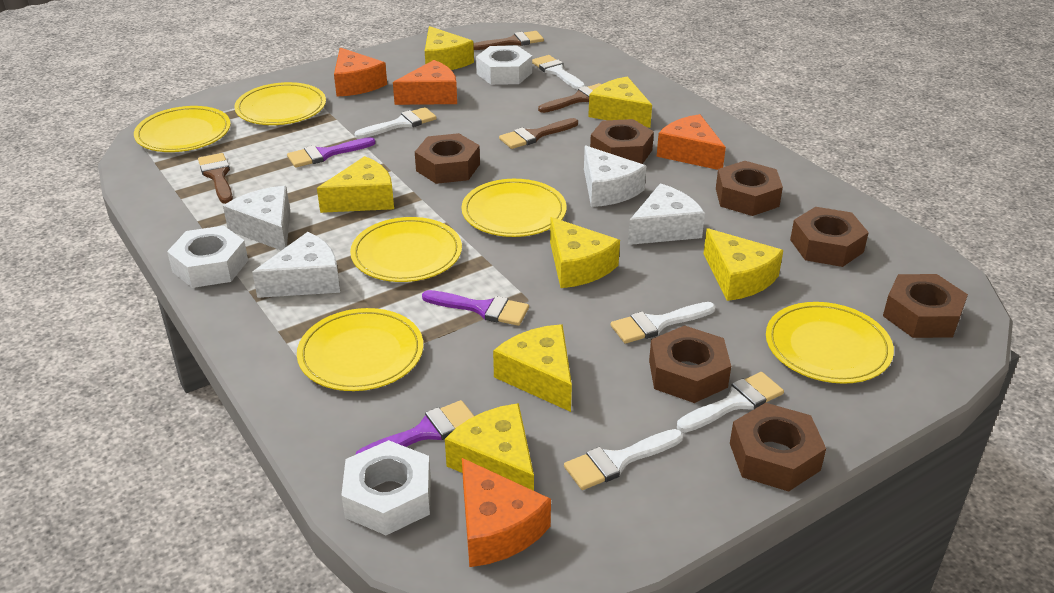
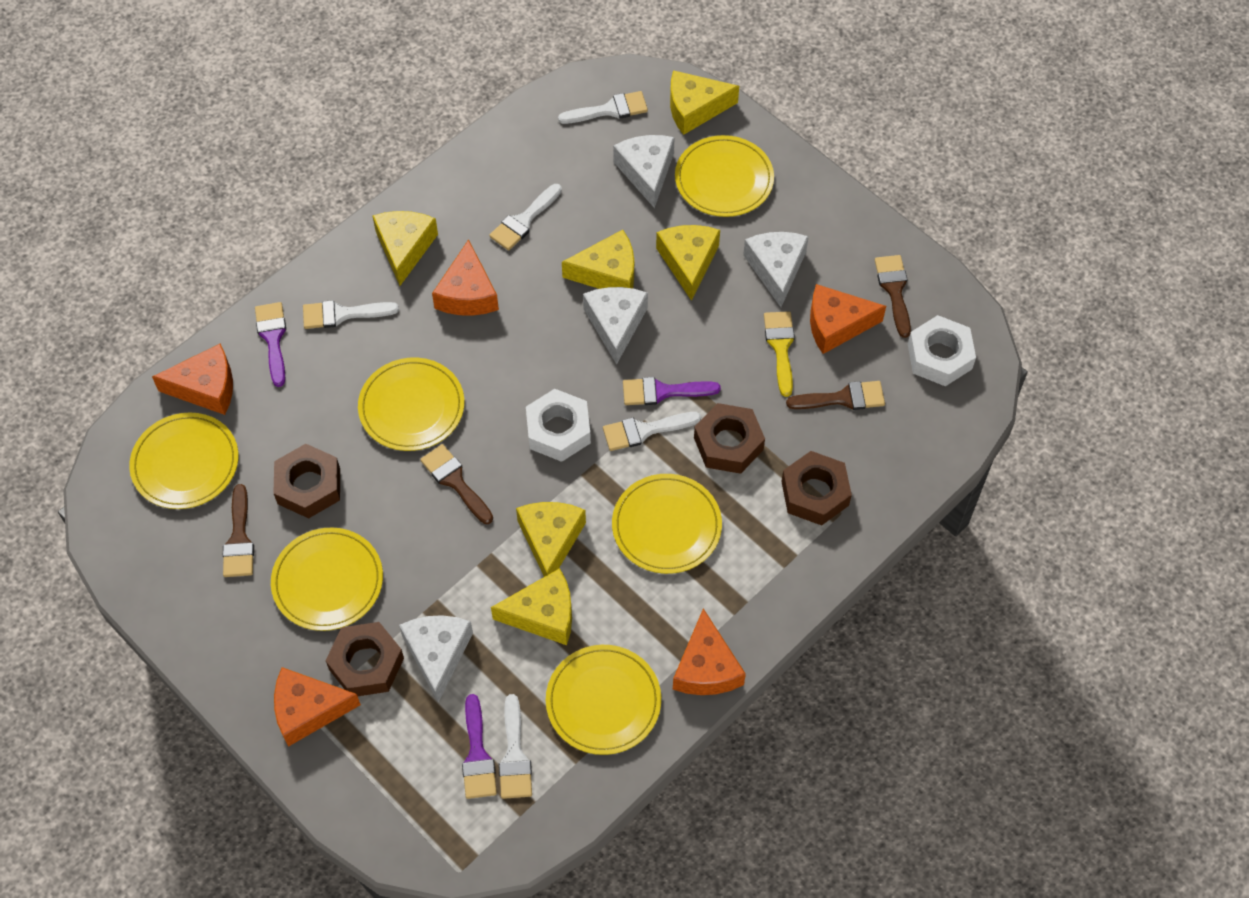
brown nut: [415,133,480,184] [590,119,654,164] [649,325,731,403] [716,161,783,216] [730,403,826,492] [790,207,869,267] [883,274,968,338] = 7 -> [273,444,340,518] [325,622,404,696] [694,403,765,474] [781,451,852,525] = 4
orange cheese: [334,48,387,97] [393,60,457,105] [462,458,551,567] [657,114,726,170] = 4 -> [152,343,233,415] [274,667,361,747] [432,239,499,316] [673,608,746,695] [810,284,886,354] = 5
white nut: [167,226,248,288] [341,440,431,535] [476,46,532,85] = 3 -> [526,389,591,462] [908,315,976,386] = 2
yellow brush: none = 0 -> [764,311,795,397] = 1
yellow cheese: [317,156,394,213] [425,26,474,70] [445,403,534,491] [493,324,572,412] [550,217,620,288] [588,76,652,128] [703,228,783,301] = 7 -> [373,211,438,286] [491,568,572,645] [516,502,586,577] [562,230,634,289] [656,225,720,301] [670,70,739,135] = 6

